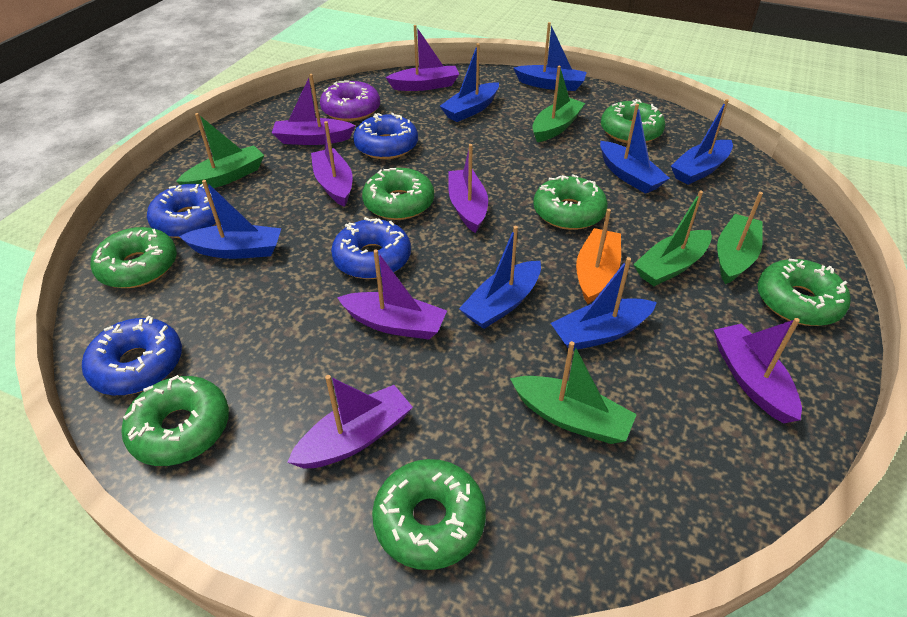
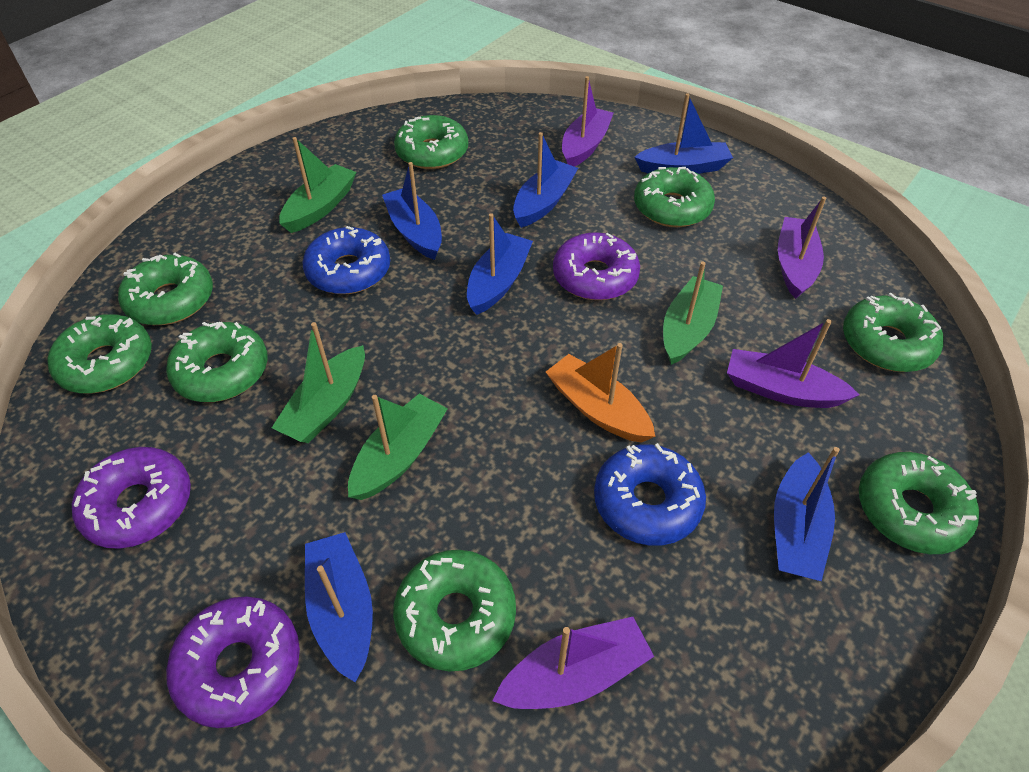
blue boat: [179,180,281,259] [440,43,499,122] [459,226,541,329] [514,22,587,91] [551,257,657,351] [600,104,670,194] [671,99,733,185] = 7 -> [305,532,373,682] [382,162,442,260] [467,213,533,315] [513,132,578,228] [634,93,733,174] [774,447,840,581] = 6
blue donut: [82,316,182,395] [147,184,220,238] [331,217,411,279] [353,113,418,159] = 4 -> [302,226,390,294] [594,443,706,546] = 2
green boat: [176,113,264,188] [510,341,637,444] [532,66,585,142] [633,191,712,286] [717,192,763,284] = 5 -> [272,322,365,443] [279,137,357,233] [348,394,448,500] [663,262,723,365] = 4
green donut: [91,227,177,288] [121,375,229,466] [362,168,434,220] [372,459,486,570] [533,175,608,230] [601,99,665,143] [757,259,851,326] = 7 -> [47,314,152,393] [118,253,213,325] [166,322,268,402] [393,550,516,671] [394,115,468,169] [634,167,715,227] [843,293,944,372] [859,452,979,554] = 8
purple boat: [272,74,355,145] [287,375,413,469] [311,121,353,207] [337,250,447,339] [385,25,459,91] [448,144,488,233] [714,318,802,423] = 7 -> [493,617,654,709] [562,76,614,167] [727,319,859,408] [778,196,826,299] = 4
purple donut: [320,81,380,121] = 1 -> [72,447,191,549] [166,597,300,728] [553,232,640,300] = 3

